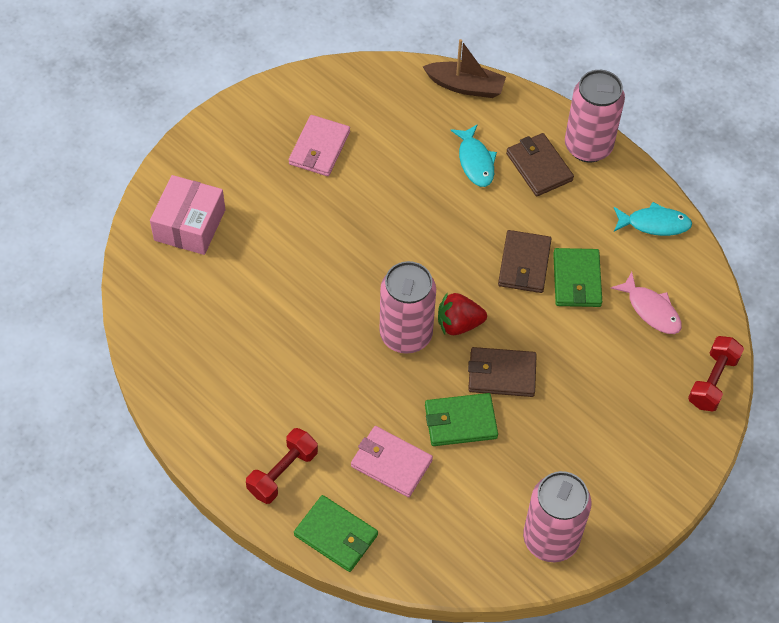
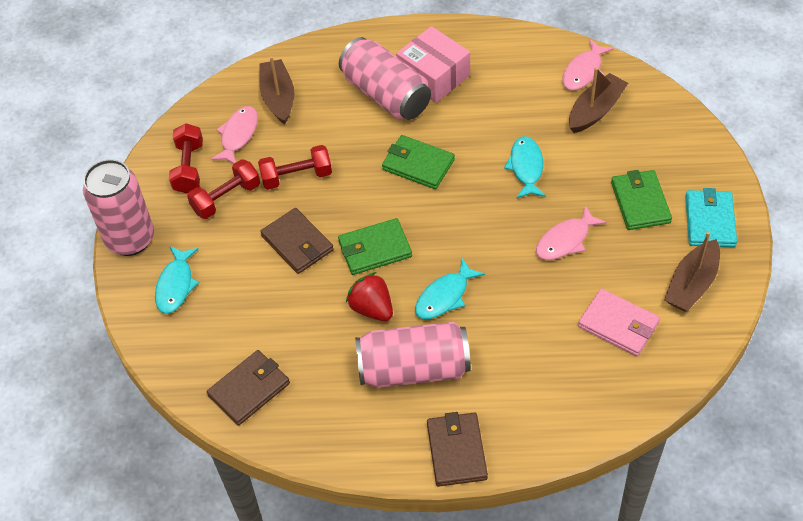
brown boat: [422,39,506,98] = 1 -> [259,56,294,125] [569,67,628,133] [664,232,720,311] = 3
pink fish: [611,272,682,334] = 1 -> [211,106,258,164] [536,205,607,260] [562,39,614,91] = 3
pink wallet: [289,115,350,176] [351,426,433,497] = 2 -> [578,289,660,356] = 1
red dumbbell: [246,428,318,504] [688,336,744,412] = 2 -> [169,124,203,193] [187,159,260,219] [258,145,332,190] = 3
turquoise fish: [451,124,497,187] [614,202,692,236] = 2 -> [155,246,199,314] [415,258,485,319] [504,136,546,199] = 3
turquoise wallet: none = 0 -> [685,188,737,247] = 1

